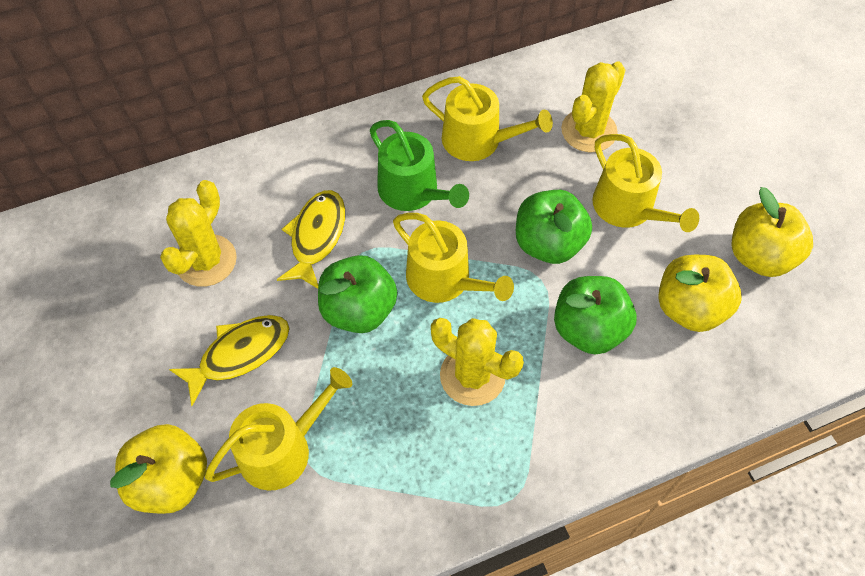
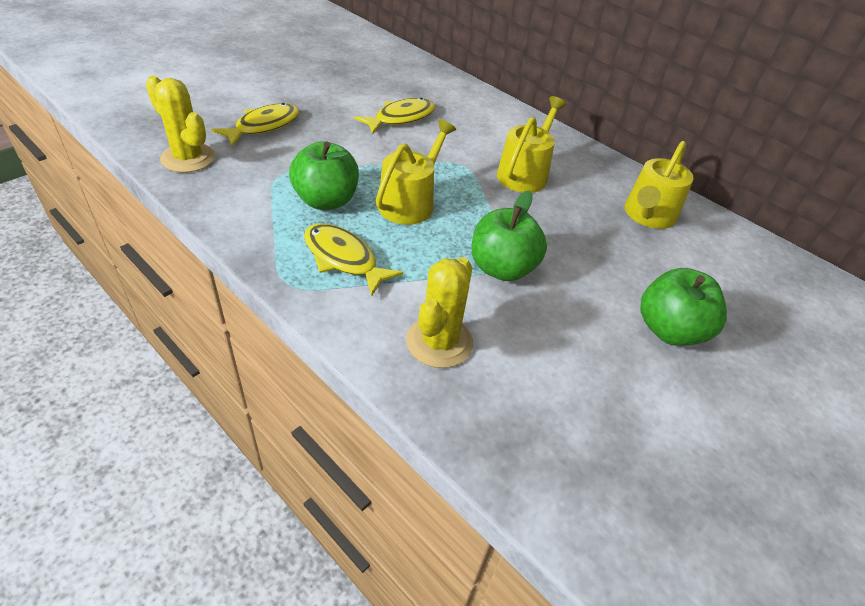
green watering can: [370,120,469,211] = 1 -> none = 0
yellow apple: [110,424,207,514] [658,255,741,332] [731,187,813,277] = 3 -> none = 0
yellow cactus: [160,180,237,287] [431,318,524,406] [561,62,626,152] = 3 -> [146,76,215,173] [406,257,473,368] = 2
yellow fish: [169,315,290,406] [277,190,345,289] = 2 -> [211,103,300,147] [304,224,403,296] [354,98,435,134] = 3
yellow watering can: [205,367,352,491] [393,213,514,303] [422,76,553,161] [592,134,699,232] = 4 -> [376,119,456,225] [497,96,567,193] [625,141,694,229] = 3

